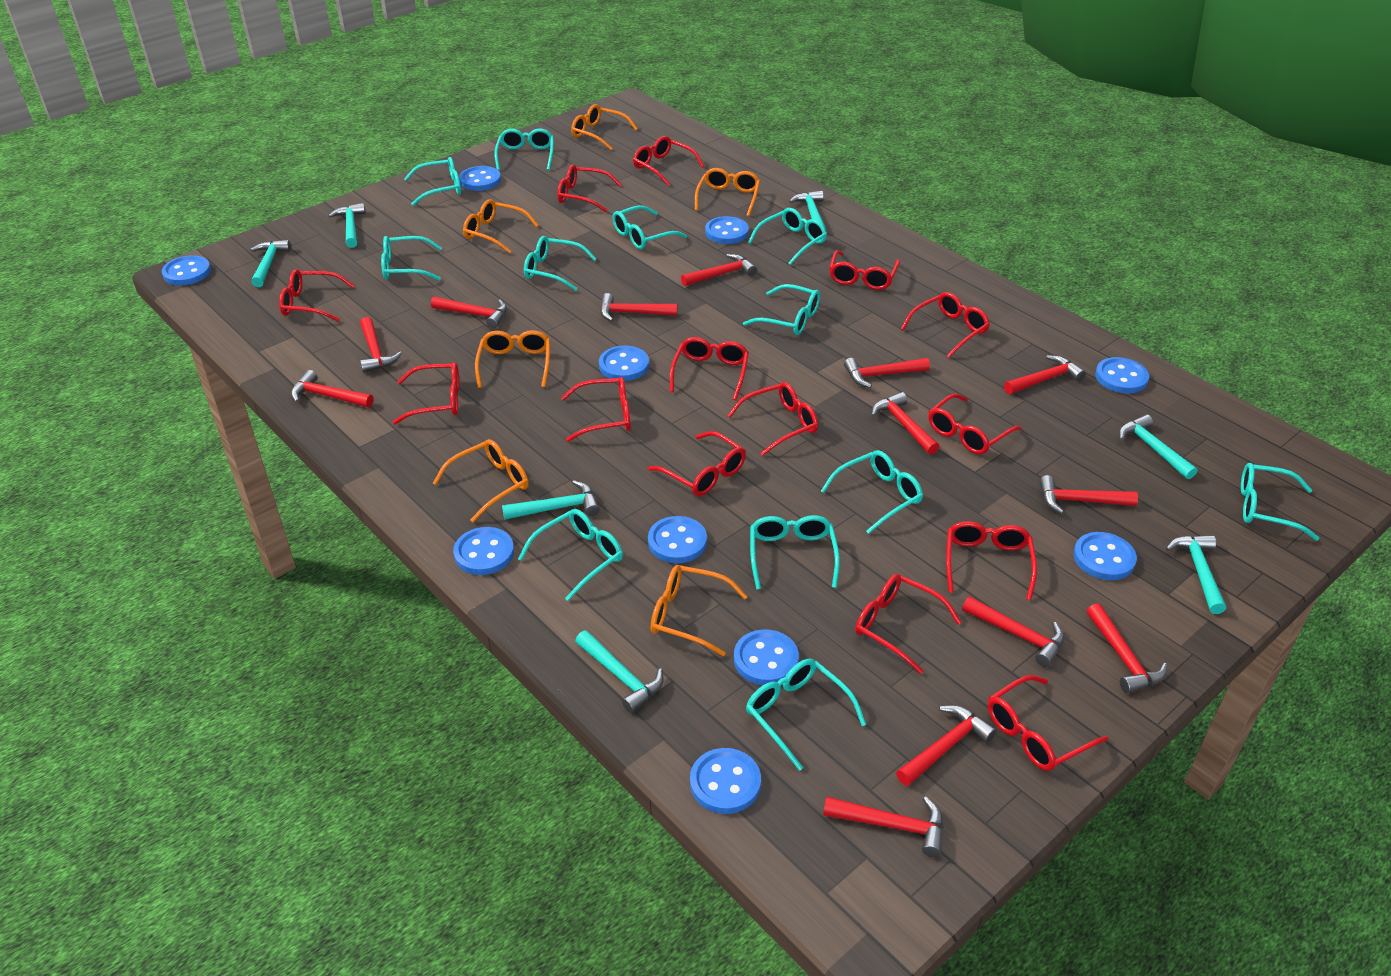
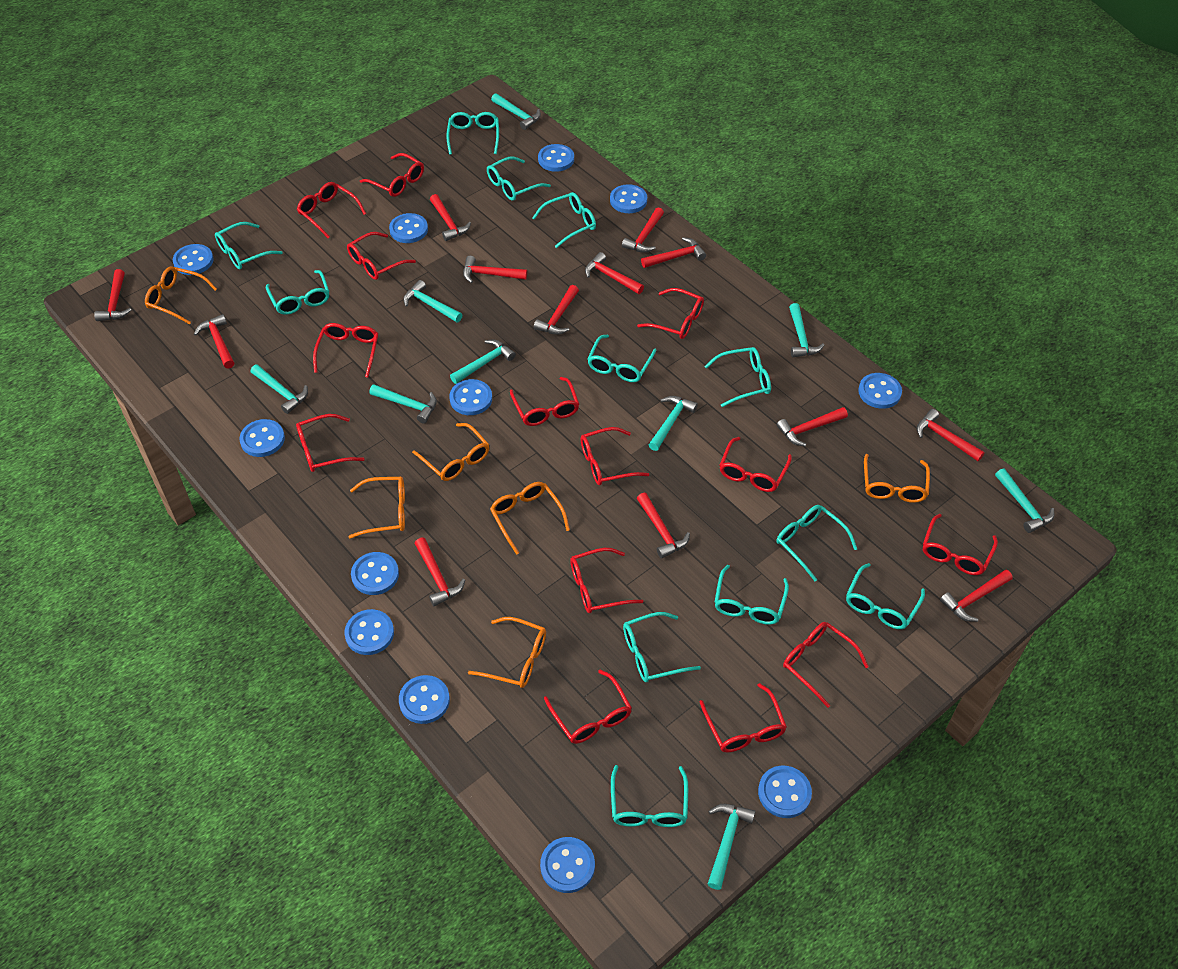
blue button: [162,255,211,286] [453,527,514,575] [459,166,501,191] [599,345,649,381] [648,516,707,563] [690,748,761,814] [705,216,749,244] [734,629,799,685] [1073,532,1137,580] [1095,357,1149,394] = 10 -> [173,244,214,275] [239,419,285,457] [344,609,394,655] [351,552,399,595] [389,213,428,243] [399,675,450,724] [449,379,492,415] [538,144,574,172] [540,837,595,893] [610,184,647,213] [758,766,812,818] [858,373,902,409] = 12
turquoise hammer: [250,240,291,287] [328,203,366,248] [502,480,600,520] [575,630,664,713] [789,191,826,229] [1119,414,1198,480] [1166,535,1226,614] = 7 -> [251,364,308,414] [369,384,437,424] [403,280,462,322] [450,339,516,384] [491,93,541,130] [649,396,698,451] [708,804,756,890] [789,303,824,357] [995,468,1054,533] = 9

